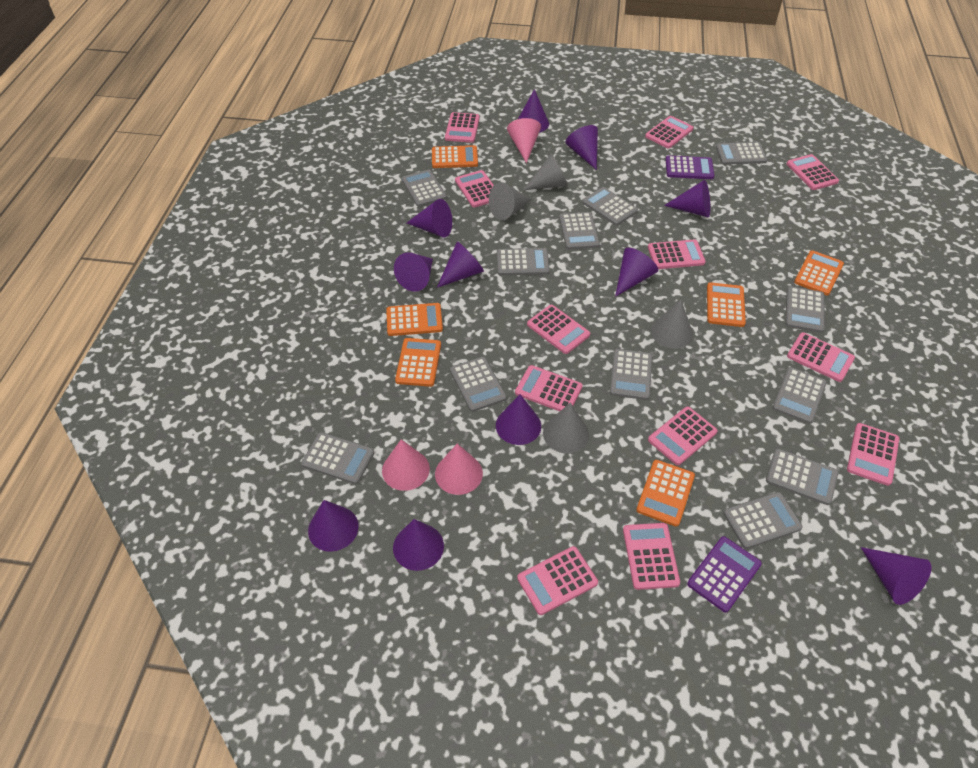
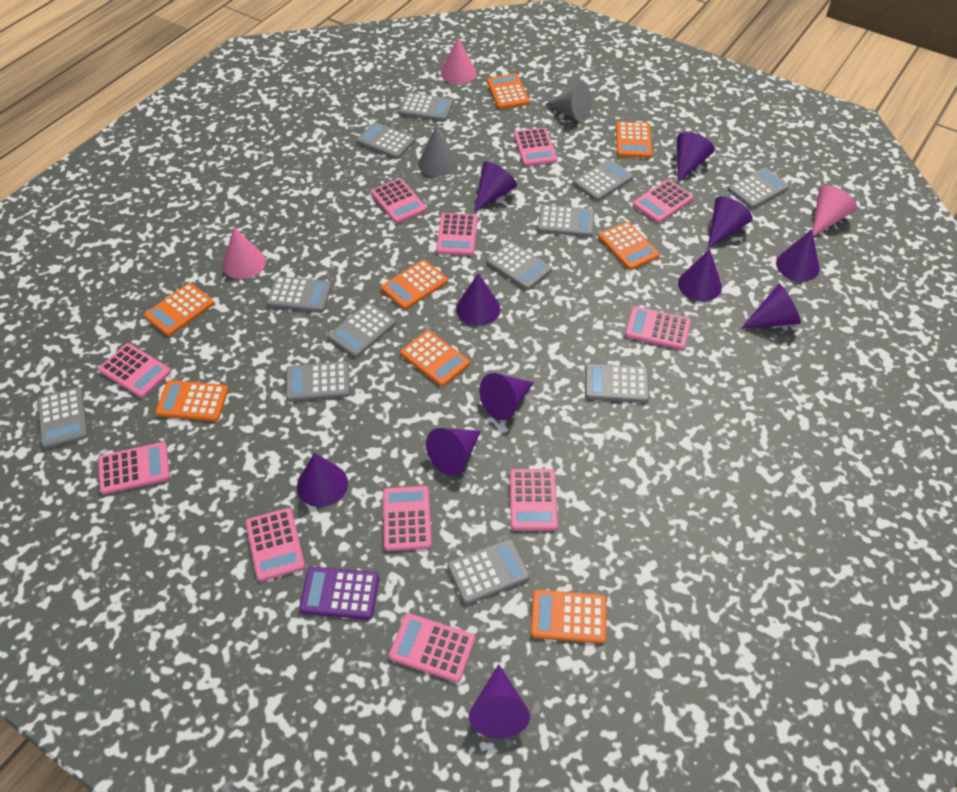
grey cone: [489,182,531,221] [524,153,568,190] [543,403,589,454] [651,299,693,349] = 4 -> [418,127,457,176] [546,82,592,122] = 2
orange calculator: [386,303,443,336] [395,338,441,387] [432,145,478,168] [636,460,695,527] [707,282,746,327] [794,250,844,296] = 6 -> [144,283,214,336] [155,380,229,422] [381,260,448,310] [400,330,470,387] [487,74,530,109] [531,590,606,644] [598,222,660,270] [616,122,652,158] = 8
pink calculator: [445,112,480,143] [455,170,494,208] [515,365,583,411] [517,546,598,615] [527,305,590,354] [623,523,680,590] [645,116,694,149] [648,239,706,269] [648,406,718,465] [787,154,839,190] [787,332,855,382] [847,423,899,486] = 12 -> [98,343,171,398] [98,442,170,495] [245,508,305,581] [371,178,426,223] [383,486,432,551] [389,613,475,683] [436,213,478,256] [510,469,558,531] [514,128,557,166] [625,306,691,350] [633,179,694,223] = 11
purple calculator: [665,155,714,179] [687,536,762,612] = 2 -> [299,567,379,619] = 1

